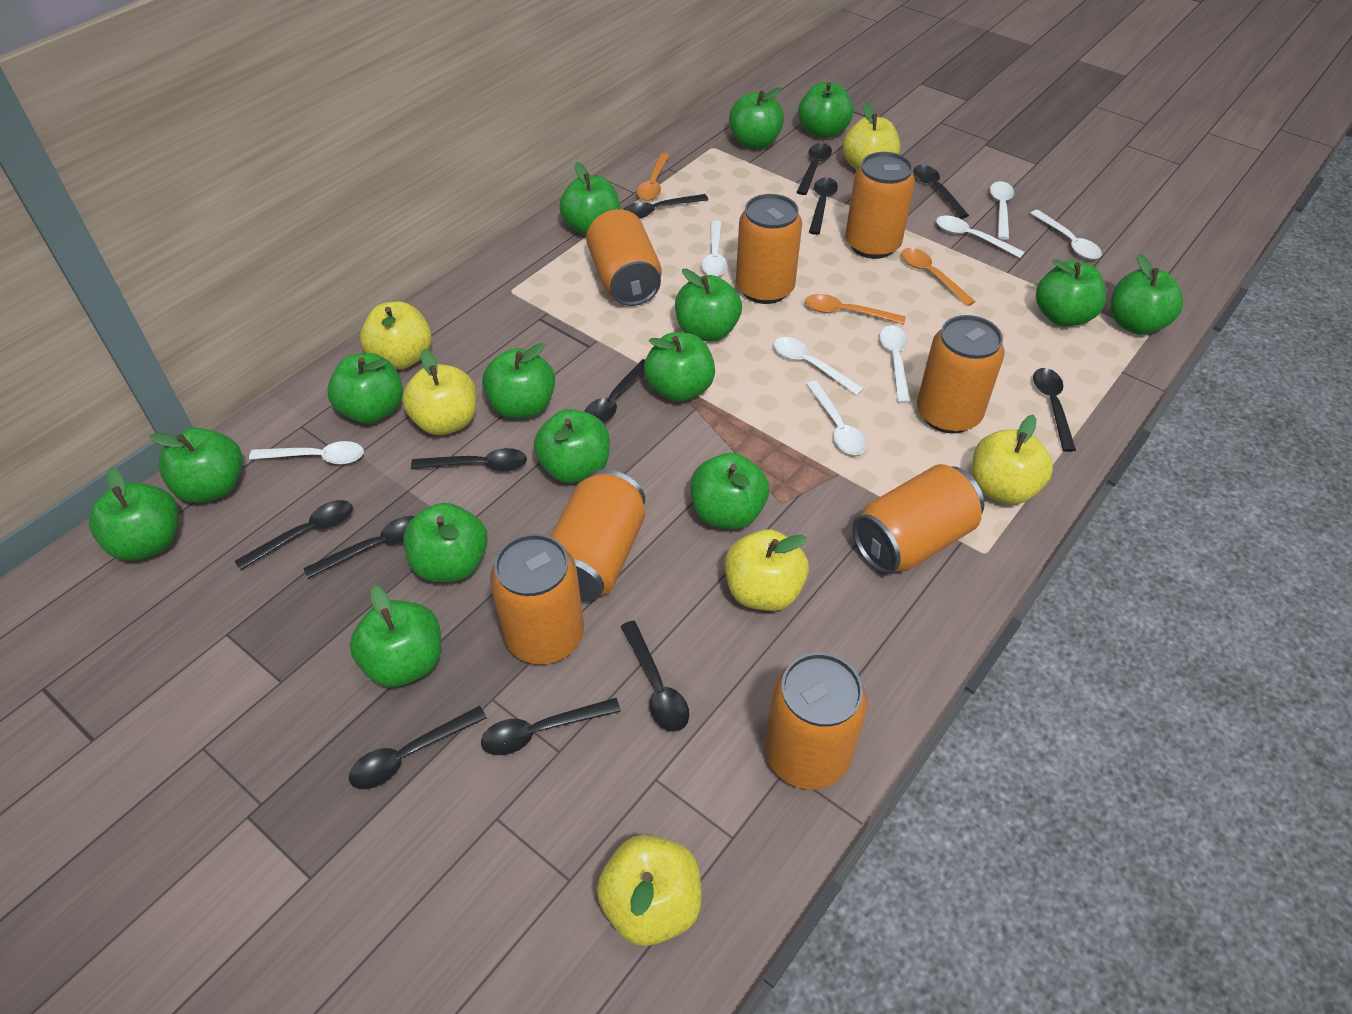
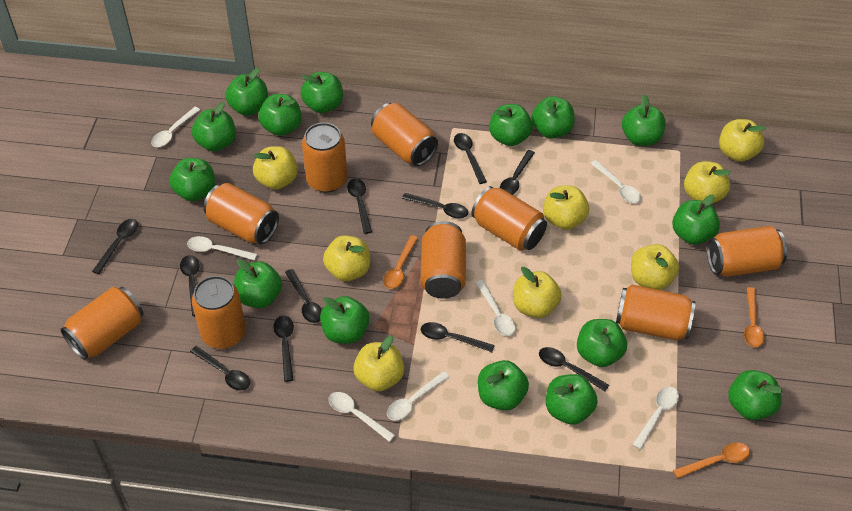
black spoon: [235,500,353,571] [304,516,414,579] [349,706,487,789] [411,448,527,472] [481,698,621,755] [584,359,645,423] [621,620,689,732] [623,194,708,219] [797,143,832,195] [809,177,838,235] [914,165,969,219] [1033,368,1076,452] = 12 -> [92,219,138,274] [180,255,199,316] [190,346,250,391] [274,315,294,382] [285,269,322,323] [347,178,372,234] [402,193,468,218] [421,322,495,352] [454,133,487,184] [500,150,535,195] [539,347,609,391] = 11
orange can: [490,534,584,664] [550,469,645,601] [586,209,662,306] [736,194,802,304] [765,653,867,789] [845,152,915,259] [852,464,984,574] [917,315,1005,434] = 8 -> [61,287,143,360] [192,276,246,349] [203,183,279,244] [302,123,347,193] [371,103,438,166] [421,221,466,299] [471,186,547,251] [616,284,696,340] [707,226,787,277] = 9
white spoon: [249,441,364,464] [702,220,727,276] [774,337,864,395] [806,381,866,455] [879,326,910,403] [936,216,1025,258] [990,181,1014,240] [1030,210,1102,260] = 8 -> [151,107,200,147] [187,236,257,261] [328,392,395,442] [387,371,450,421] [475,280,515,336] [590,160,641,203] [633,387,679,450] = 7
yellow apple: [360,302,432,369] [402,349,477,435] [597,835,702,946] [725,529,809,611] [843,103,900,170] [972,415,1053,505] = 6 -> [253,146,298,190] [323,235,370,281] [353,336,404,391] [513,267,562,318] [543,185,589,230] [631,244,679,290] [684,161,731,204] [719,119,766,162] = 8

